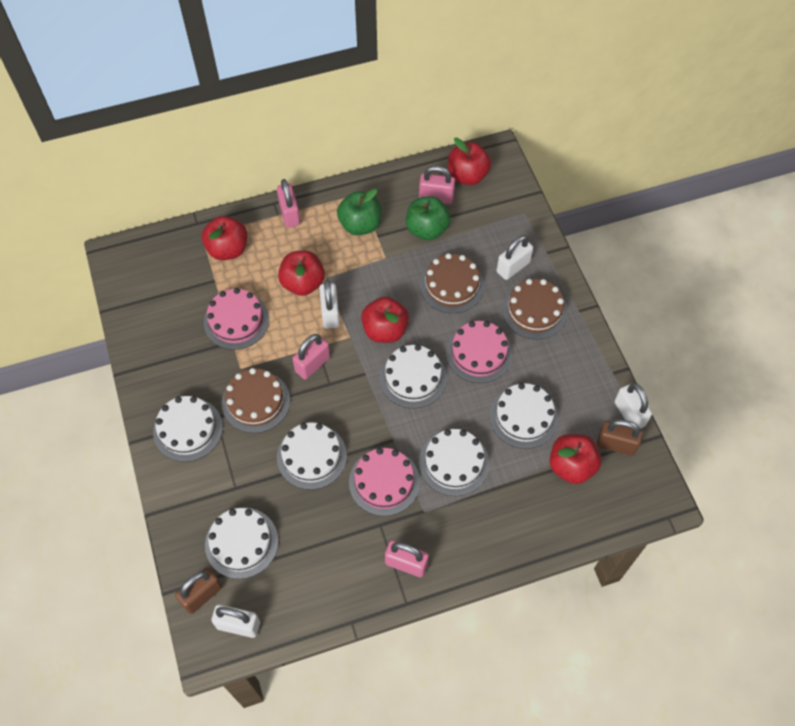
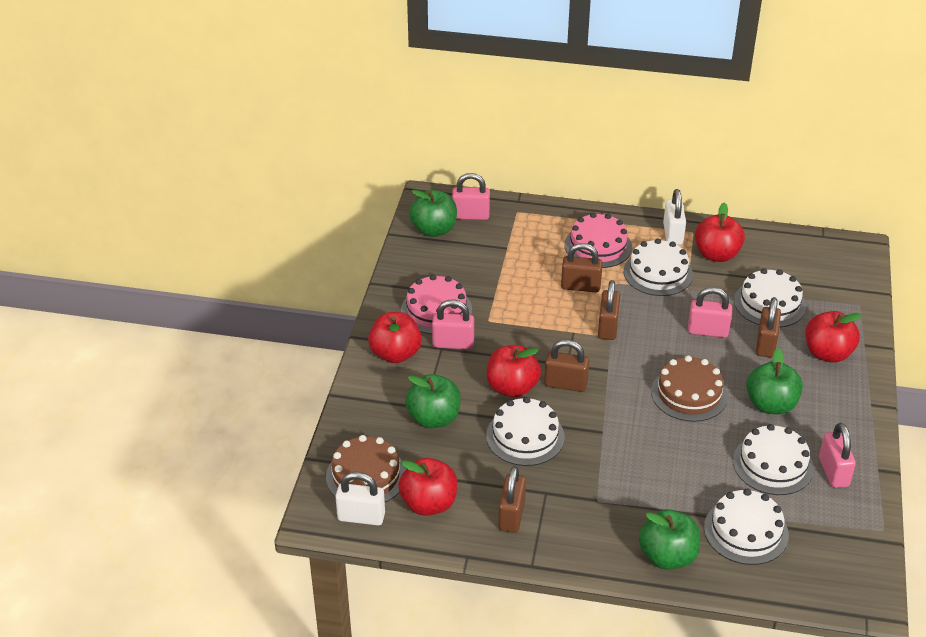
brown cake: [222,368,290,433] [420,253,484,313] [502,279,567,339] = 3 -> [326,435,406,502] [651,356,728,422] = 2
brown padlock: [175,567,222,614] [597,420,643,456] = 2 -> [498,466,526,533] [544,340,589,392] [561,243,603,292] [598,280,620,340] [756,297,781,358] = 5
green apple: [337,189,382,235] [406,196,451,240] = 2 -> [405,374,461,428] [409,190,457,237] [639,509,700,570] [746,348,803,415] = 4
pink cake: [204,288,269,350] [349,448,420,516] [446,321,512,383] = 3 -> [401,274,472,334] [564,213,632,268] = 2
white cake: [153,396,223,462] [205,508,278,579] [277,423,347,490] [379,345,447,408] [419,429,489,496] [490,383,558,449] = 6 -> [486,397,565,466] [624,238,693,296] [704,489,789,565] [733,424,814,495] [734,268,806,328] = 5
white padlock: [211,605,260,638] [319,280,340,329] [497,235,533,280] [615,383,652,429] = 4 -> [335,472,385,525] [663,189,686,245] = 2

